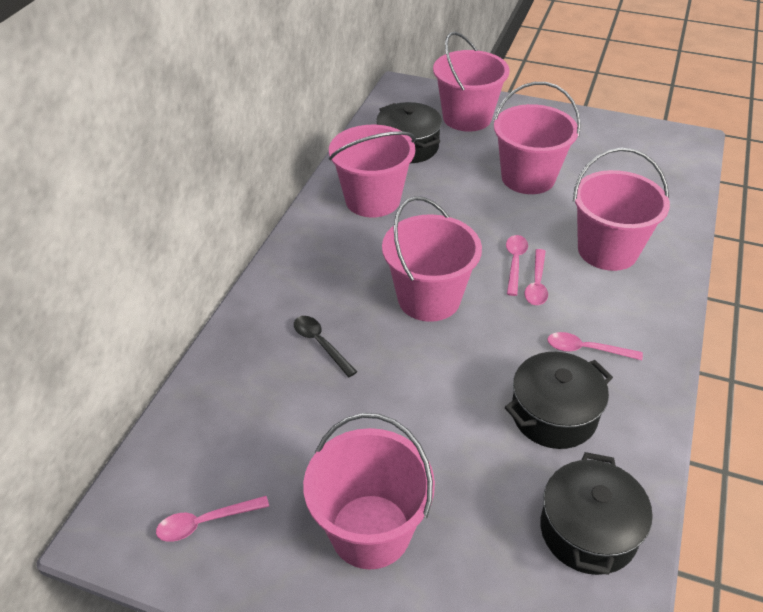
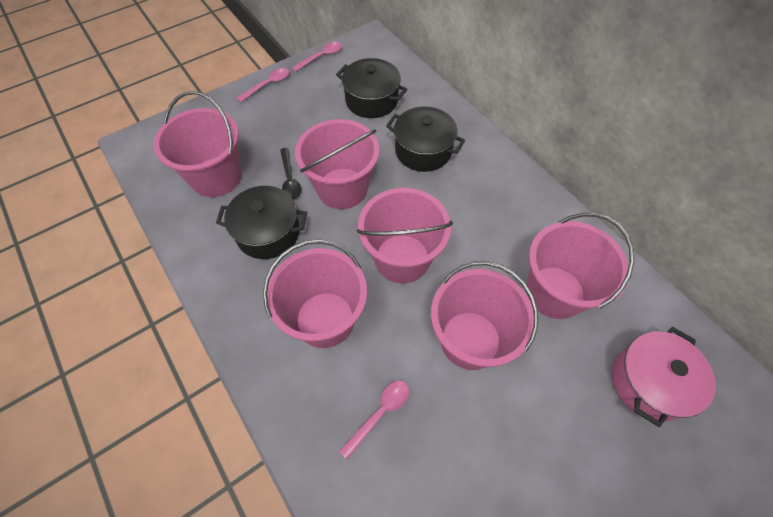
pink pot: none = 0 -> [612,327,716,427] = 1
pink spoon: [156,496,269,542] [506,235,528,296] [524,249,548,305] [547,332,643,360] = 4 -> [236,68,289,103] [292,42,342,72] [339,381,409,459] = 3

